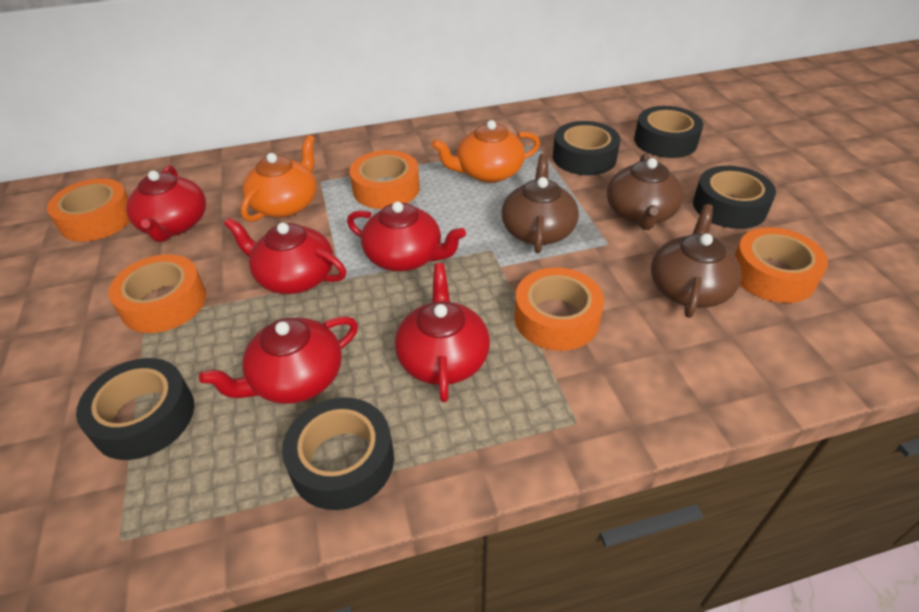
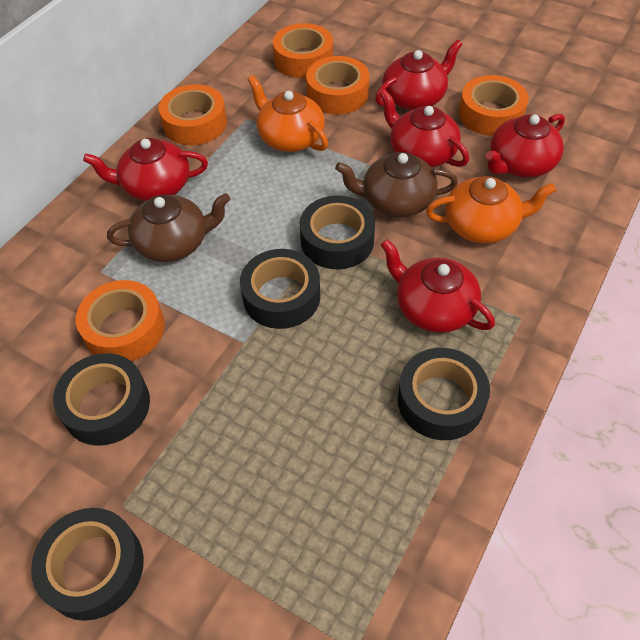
brown teapot: [501,154,579,253] [607,153,684,230] [651,204,742,318] = 3 -> [107,193,231,262] [335,152,458,217] = 2

